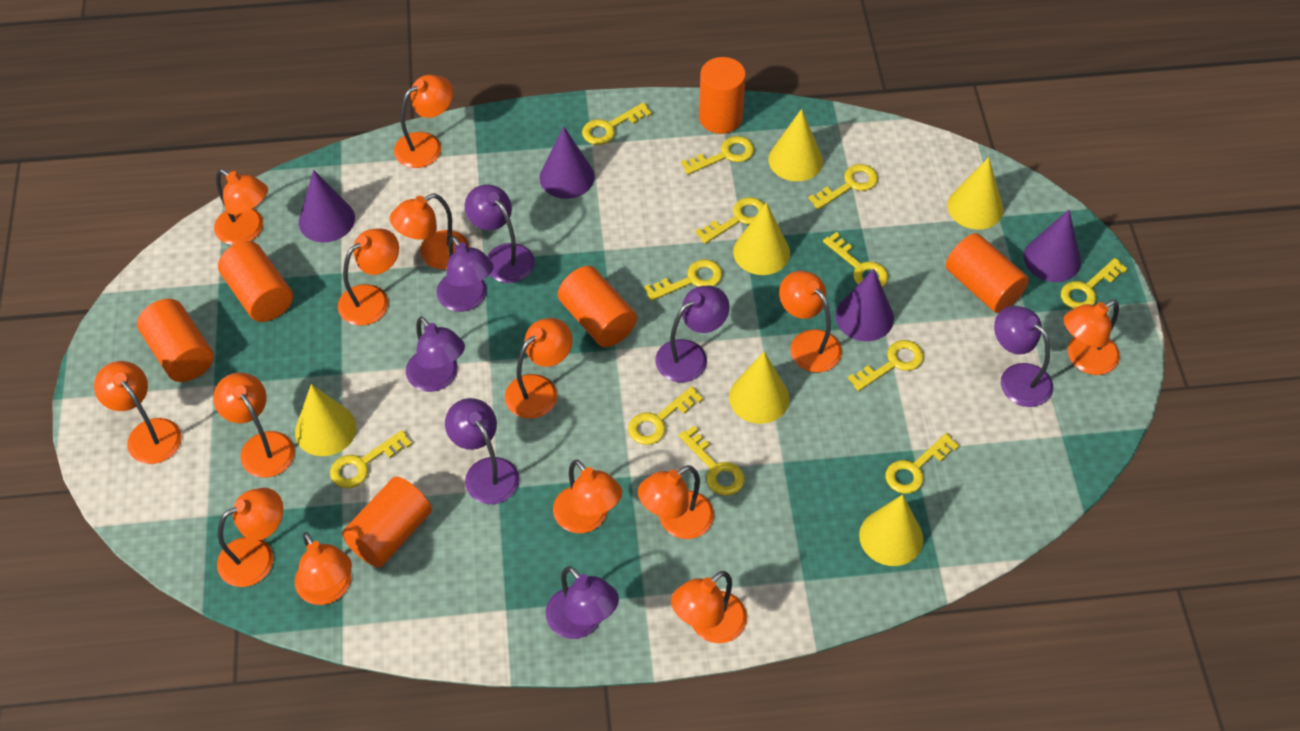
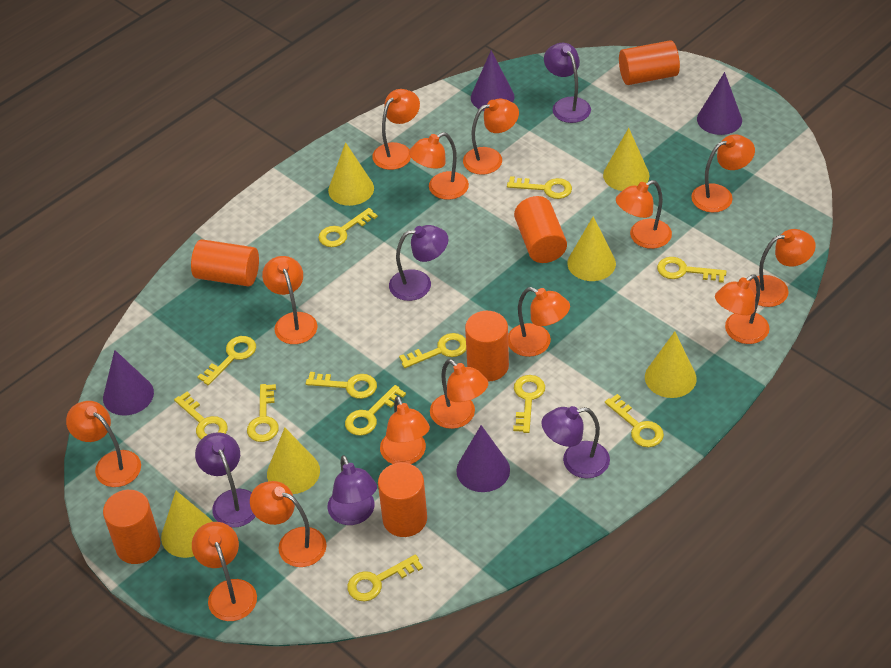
purple lamp: [406,316,465,392] [436,236,494,312] [445,398,519,504] [465,185,535,283] [546,566,619,639] [655,286,730,382] [994,306,1053,407] = 7 -> [195,432,256,528] [327,455,377,525] [389,225,448,301] [541,406,610,478] [544,43,591,123] = 5

